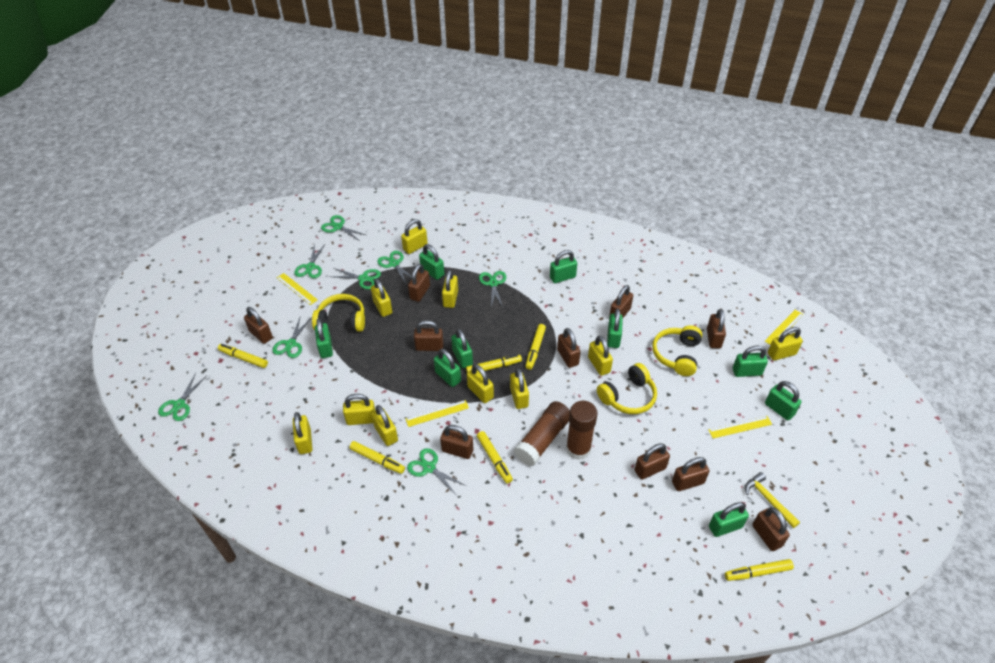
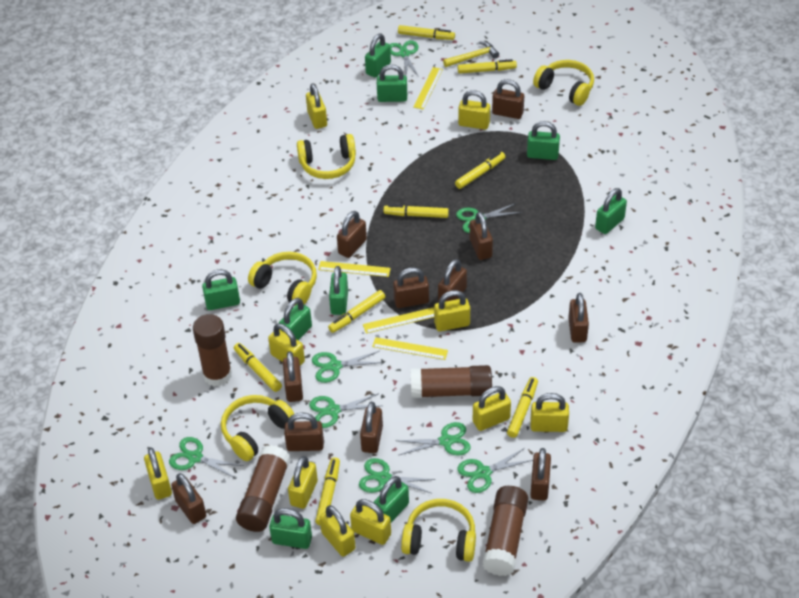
brown glue stick: [514,401,570,466] [566,401,597,460] = 2 -> [193,314,232,386] [236,445,291,532] [411,365,492,398] [482,486,528,576] = 4
brown padlock: [244,307,273,344] [408,264,430,302] [414,320,444,351] [440,425,473,459] [557,328,581,368] [609,285,633,318] [634,443,670,480] [672,457,710,491] [707,309,726,348] [752,507,790,551] = 10 -> [171,473,206,524] [283,351,303,402] [284,412,324,451] [337,211,367,258] [360,402,383,453] [393,267,429,308] [438,259,467,302] [470,212,493,260] [492,79,524,119] [530,448,551,501] [568,293,589,343] = 11
yellow headphones: [312,294,365,332] [597,363,657,414] [652,325,702,376] = 3 -> [221,395,295,461] [248,252,317,306] [297,134,356,179] [401,499,476,562] [533,60,594,106] = 5
yellow marker: [218,344,268,368] [349,441,405,474] [466,355,522,373] [477,431,513,484] [526,324,546,370] [725,559,794,581] = 6 -> [234,343,282,392] [315,457,340,526] [328,290,385,333] [384,204,449,218] [398,25,455,40] [455,152,505,189] [458,59,517,74] [507,377,538,438] = 8

